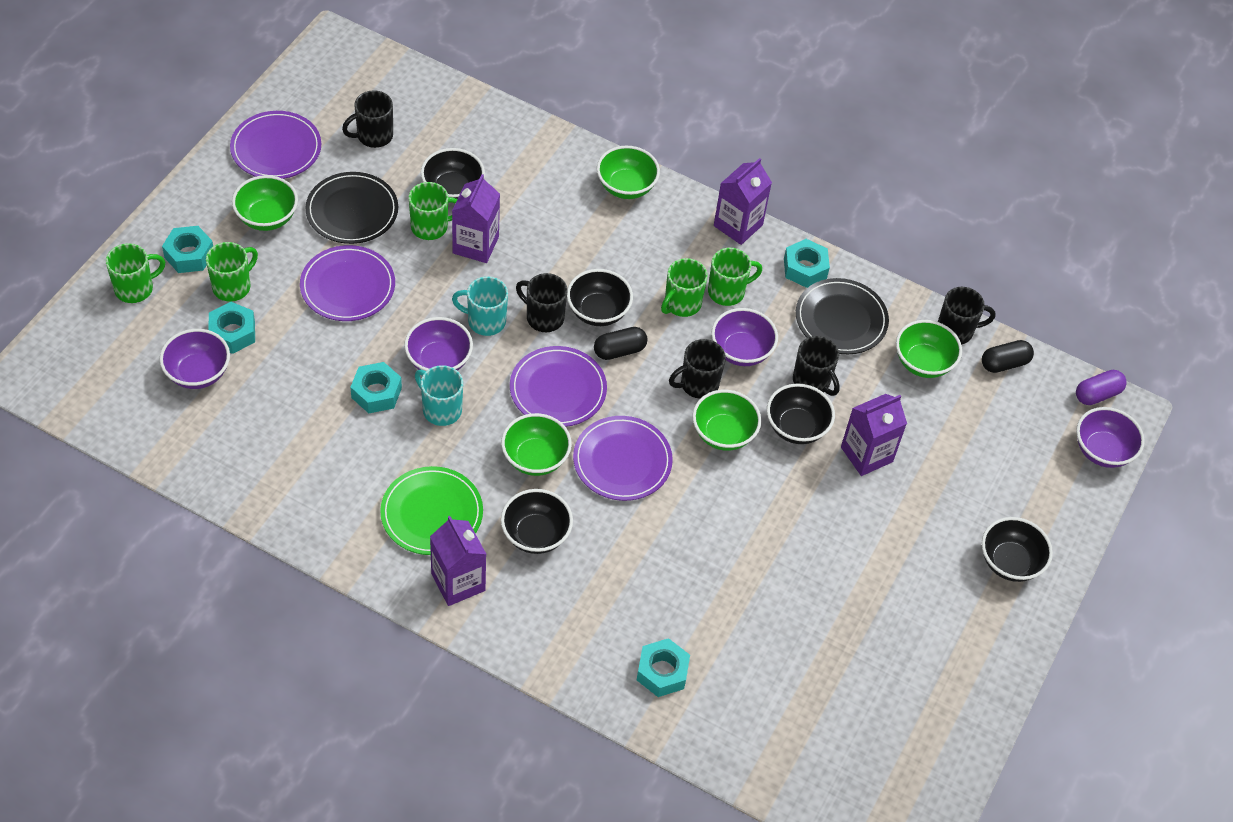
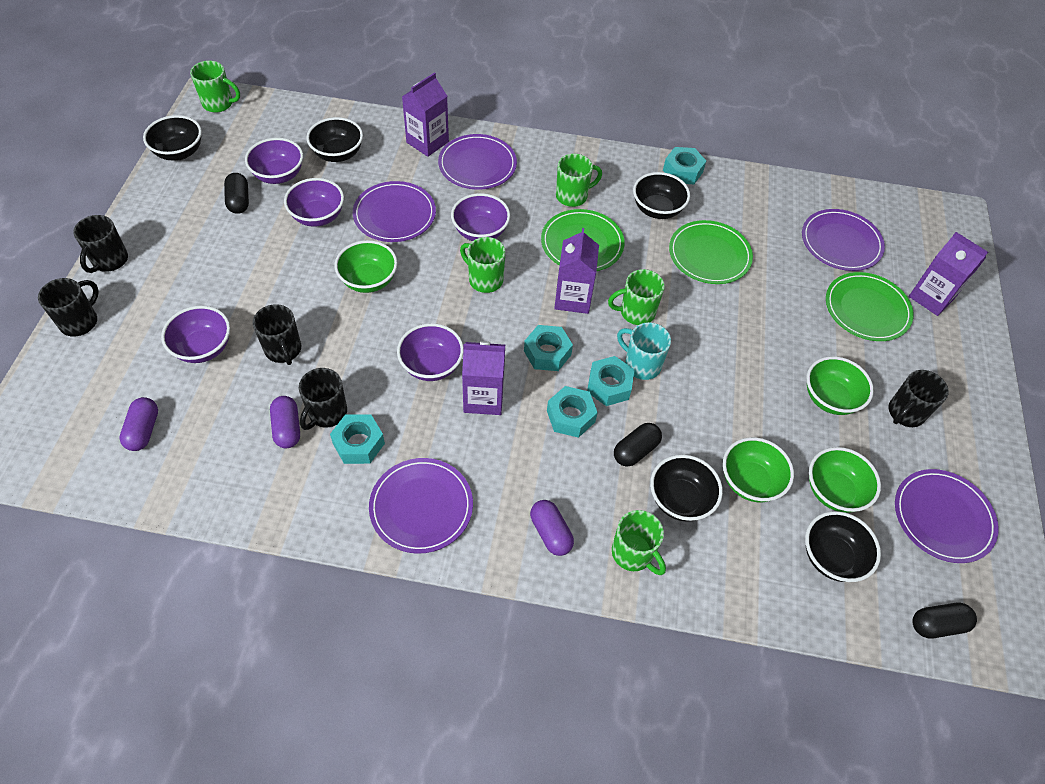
black capsule: [594,327,647,360] [982,340,1034,373] = 2 -> [224,173,249,214] [614,423,662,467] [912,603,977,639] = 3
black plate: [305,172,398,244] [796,278,889,354] = 2 -> none = 0
green bowl: [232,175,298,231] [501,413,572,476] [597,146,660,199] [692,390,761,451] [896,320,962,378] = 5 -> [334,240,398,293] [723,437,794,502] [807,356,874,415] [809,447,881,513] = 4
green plate: [380,466,483,555] = 1 -> [541,209,625,271] [669,220,753,284] [826,272,914,341] = 3
purple bowl: [160,329,230,389] [404,317,473,371] [711,308,778,366] [1076,407,1145,468] = 4 -> [161,306,230,363] [245,138,303,184] [284,178,344,227] [397,323,464,381] [451,193,510,241] = 5
purple capsule: [1076,370,1127,405] = 1 -> [119,397,158,451] [270,396,300,448] [530,500,574,556] = 3
purple plate: [230,111,321,179] [300,245,395,321] [510,346,607,427] [573,416,673,501] = 4 -> [353,181,436,242] [369,458,473,554] [438,134,517,190] [802,209,885,271] [895,469,999,563] = 5
turquoise mug: [415,365,463,426] [452,276,508,336] = 2 -> [617,322,671,380] = 1

